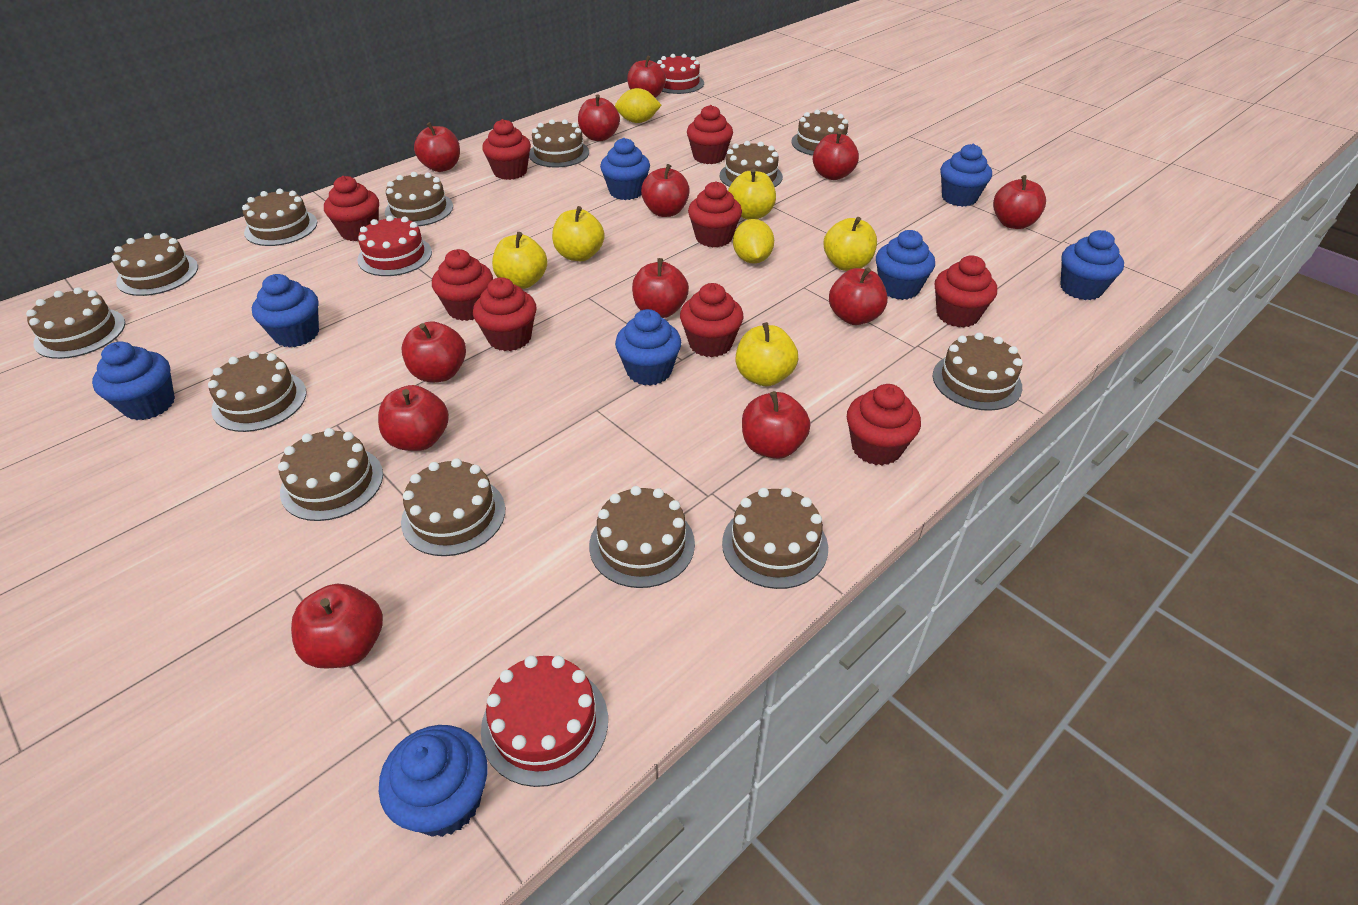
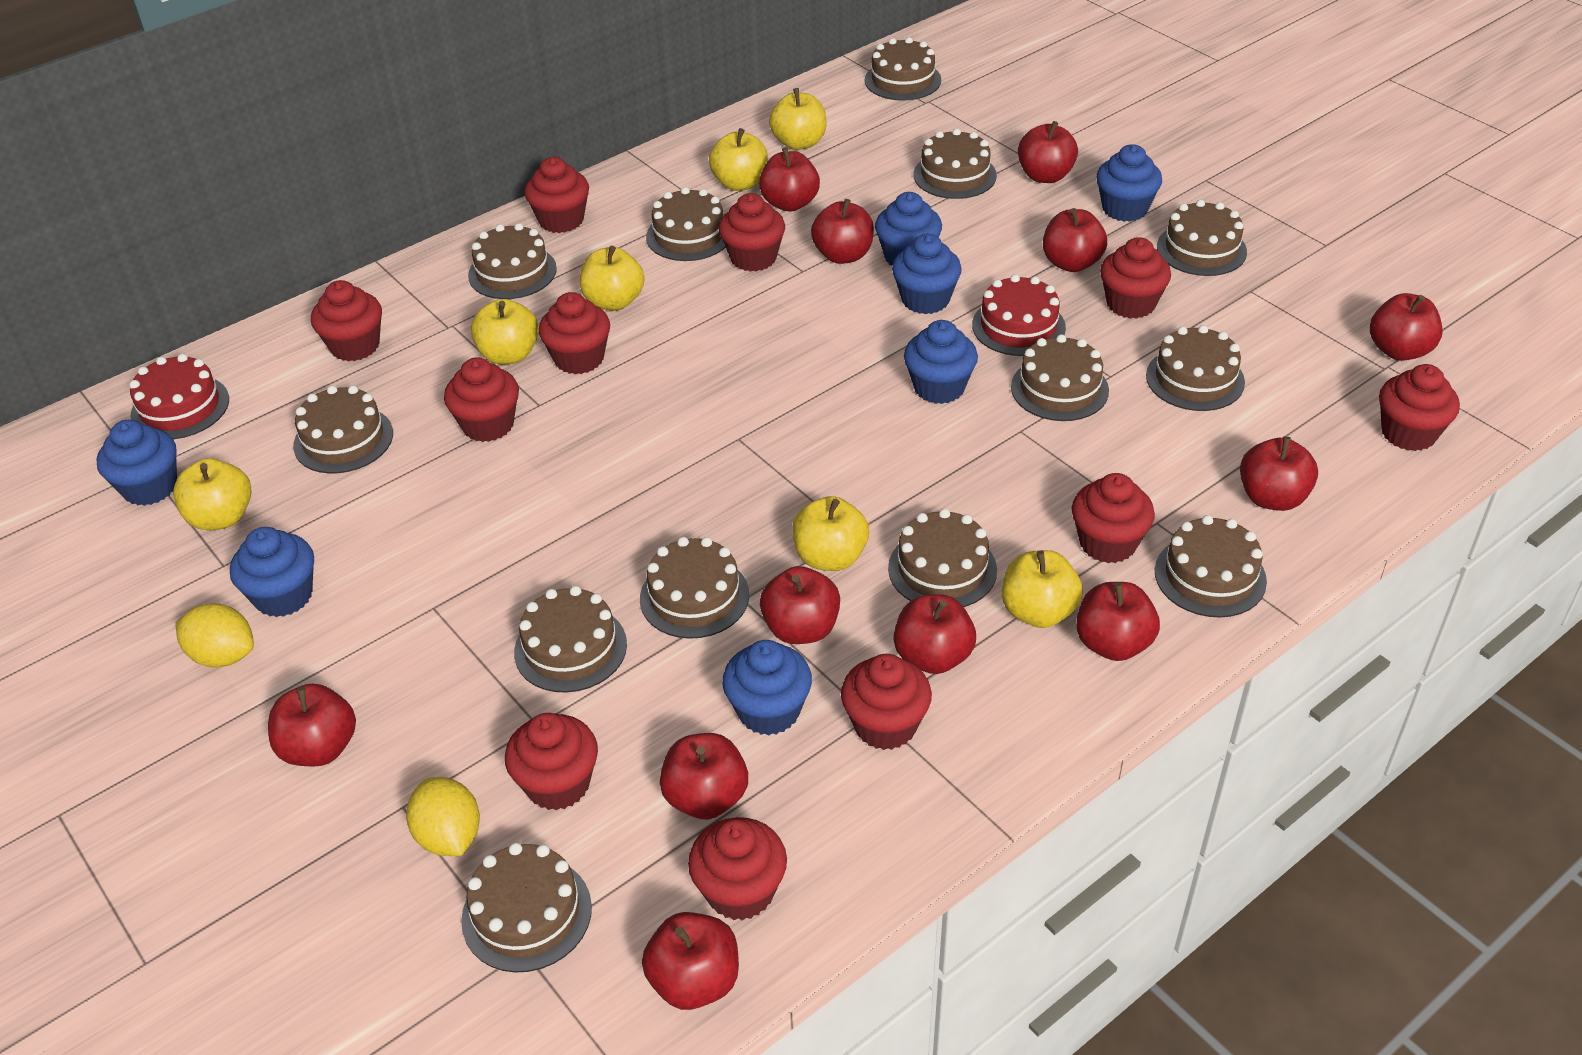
blue cupcake: [92,342,175,420] [252,274,319,348] [379,725,488,837] [600,138,650,200] [615,309,681,386] [876,230,935,300] [940,144,992,207] [1060,230,1124,300] = 8 -> [96,420,177,506] [230,527,314,617] [722,640,812,736] [875,192,942,266] [892,234,962,314] [904,320,978,404] [1096,144,1162,222] = 7
red cake: [357,215,432,276] [481,655,608,787] [657,54,704,94] = 3 -> [129,354,229,439] [972,274,1066,356] = 2
red cupcake: [324,176,379,241] [432,249,493,321] [473,277,537,351] [482,119,531,180] [680,283,743,357] [687,105,733,164] [688,181,742,247] [847,384,921,466] [935,255,997,327] = 9 -> [311,280,382,362] [444,357,519,442] [505,713,598,810] [524,157,589,233] [539,292,610,374] [688,817,787,921] [719,193,785,272] [841,654,932,750] [1071,473,1155,563] [1100,237,1171,319] [1379,364,1460,451] = 11
yellow apple: [492,232,548,289] [552,206,605,261] [728,169,776,220] [736,322,798,386] [824,217,877,271] = 5 -> [173,458,251,530] [471,299,539,365] [580,246,644,311] [709,128,768,191] [769,88,827,150] [792,496,869,571] [1002,550,1083,628] = 7

